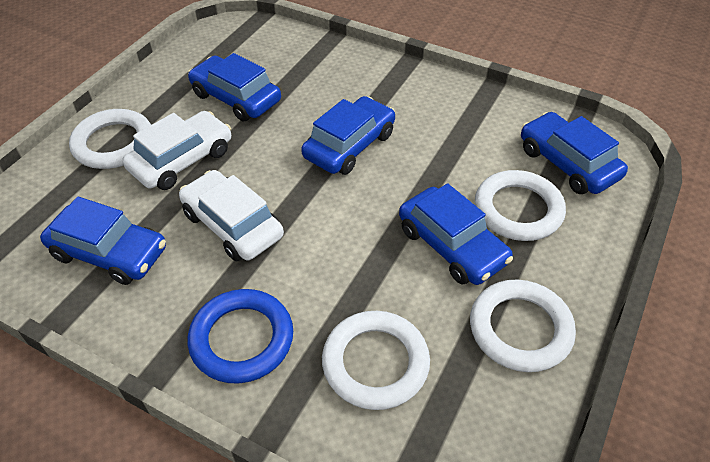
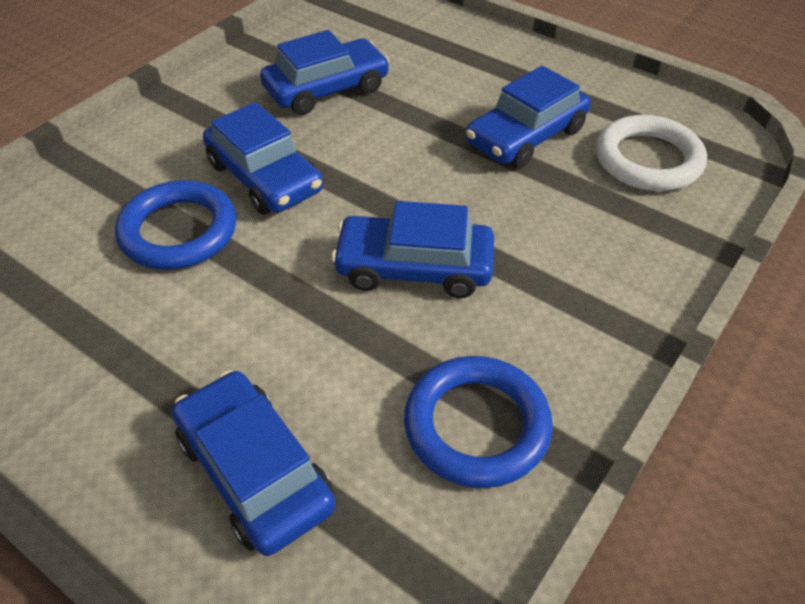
blue ring: [188,289,293,384] = 1 -> [115,180,237,270] [404,356,553,488] = 2
white car: [123,111,231,190] [179,170,284,261] = 2 -> none = 0
white ring: [69,109,151,169] [322,311,430,410] [470,279,576,372] [475,170,566,241] = 4 -> [596,115,707,191] = 1

